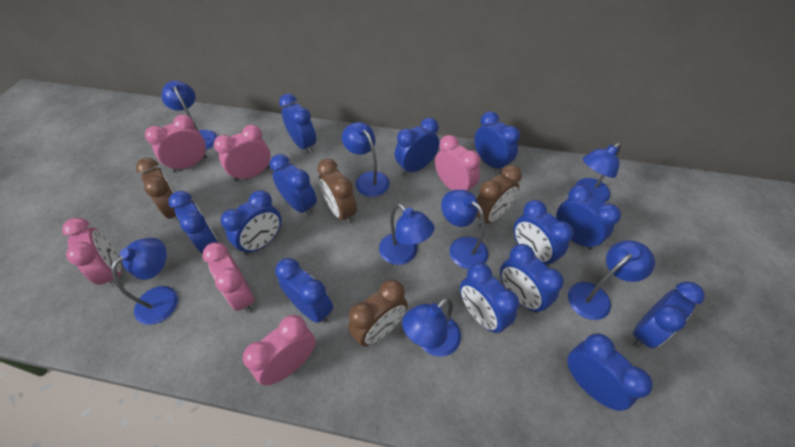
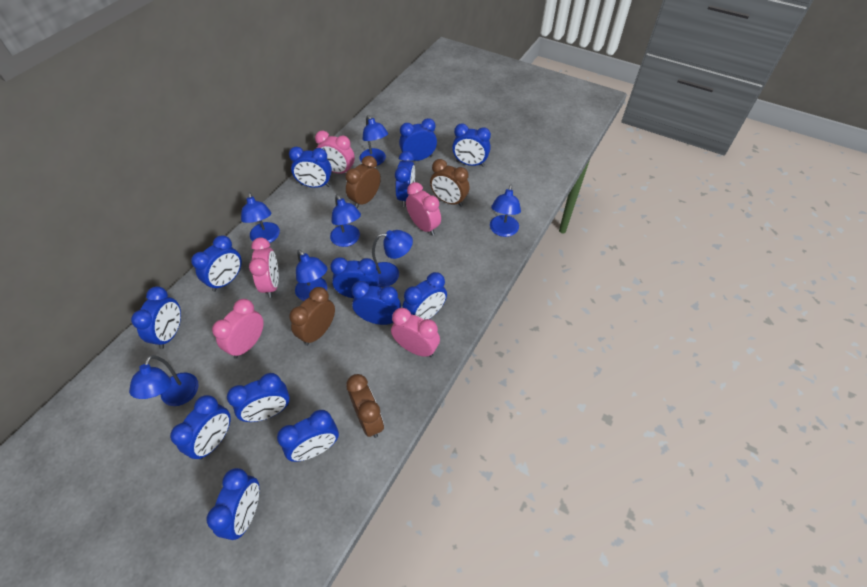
blue lamp: [111,237,178,325] [161,80,218,150] [342,122,389,197] [379,203,434,265] [402,298,461,357] [441,190,488,269] [568,240,655,320] [575,143,622,203] = 8 -> [129,355,199,406] [241,192,280,243] [295,249,328,301] [330,195,361,247] [359,115,388,165] [372,230,413,287] [490,185,521,237] = 7
pink clock: [62,218,121,288] [145,115,207,172] [202,243,255,313] [214,125,270,181] [243,315,316,386] [435,135,481,191] = 6 -> [212,299,264,359] [249,237,279,298] [315,131,355,174] [391,308,440,357] [406,182,441,236] = 5

